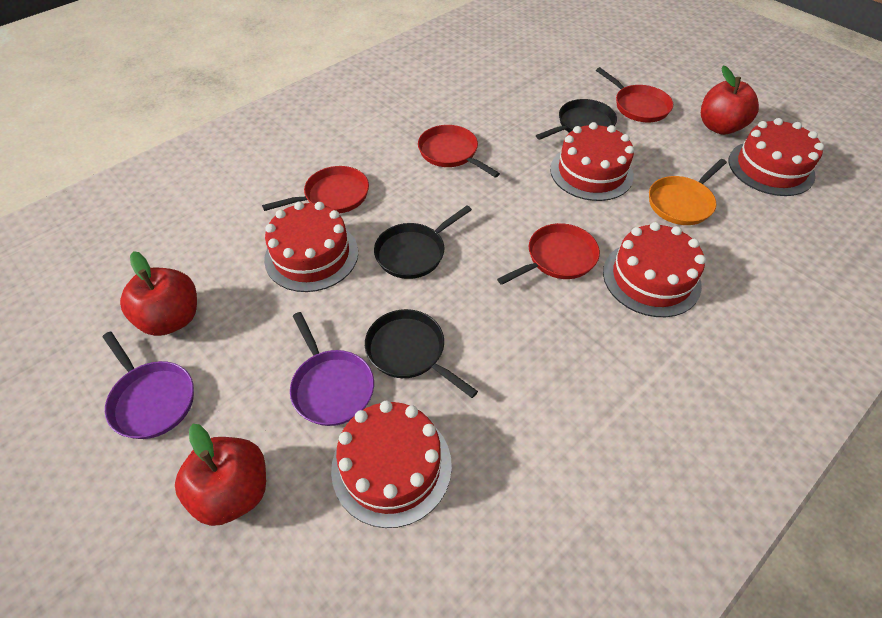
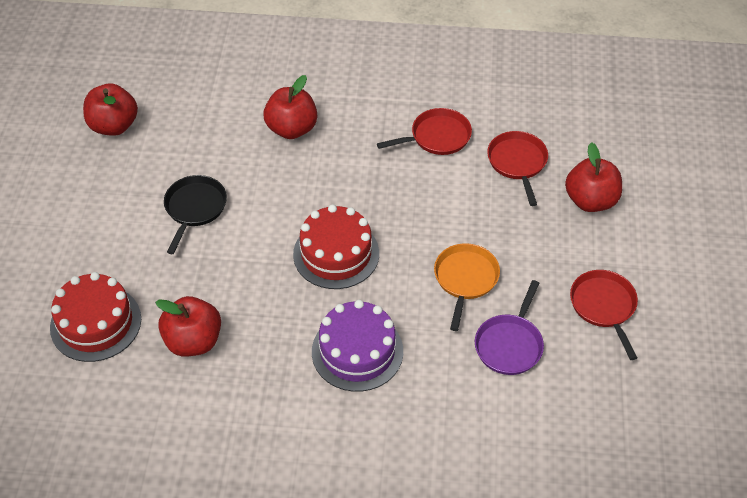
black pan: [365,309,478,398] [374,206,472,279] [536,99,617,140] = 3 -> [164,175,227,254] = 1
purple cake: none = 0 -> [312,300,403,392] = 1
purple pan: [103,332,194,439] [290,312,374,426] = 2 -> [475,280,544,375] = 1
red apple: [120,251,197,336] [175,424,266,526] [701,65,759,135] = 3 -> [83,83,138,136] [155,296,221,356] [263,75,317,139] [565,142,622,212] = 4
red cake: [264,202,358,292] [331,401,452,528] [550,122,634,201] [603,222,706,317] [729,118,824,196] = 5 -> [50,272,141,362] [293,205,379,289] = 2
red pan: [262,166,369,213] [418,125,500,178] [497,223,600,285] [596,67,673,122] = 4 -> [377,108,472,155] [487,131,548,206] [570,270,638,360] = 3

